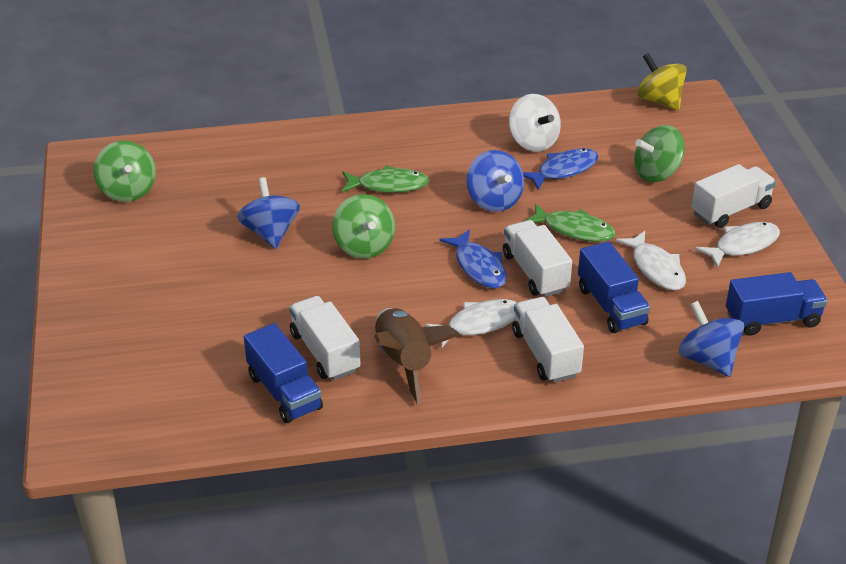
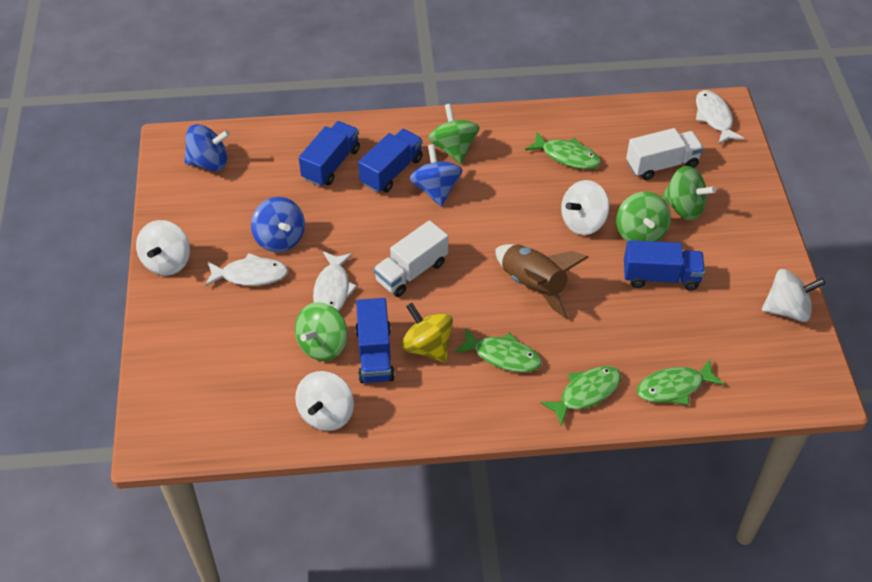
blue fish: [440,229,507,288] [523,148,598,190] = 2 -> none = 0
blue truck: [244,323,323,423] [578,241,650,333] [726,272,828,335] = 3 -> [299,121,360,186] [356,298,395,383] [358,129,423,193] [624,240,705,291] = 4
green fish: [342,165,429,193] [525,204,615,242] = 2 -> [454,328,542,372] [525,131,601,169] [540,366,621,426] [637,359,725,405] = 4
green spinning top: [94,141,156,202] [332,194,395,259] [634,125,685,182] = 3 -> [295,302,347,361] [428,104,479,164] [616,192,671,242] [662,166,716,220] = 4
white spinning top: [509,94,561,152] = 1 -> [136,220,190,276] [295,371,354,431] [561,180,610,235] [762,269,826,322] = 4
white truck: [289,296,361,380] [503,220,572,297] [512,297,584,383] [691,164,776,228] = 4 -> [373,220,448,297] [626,128,704,180] = 2

